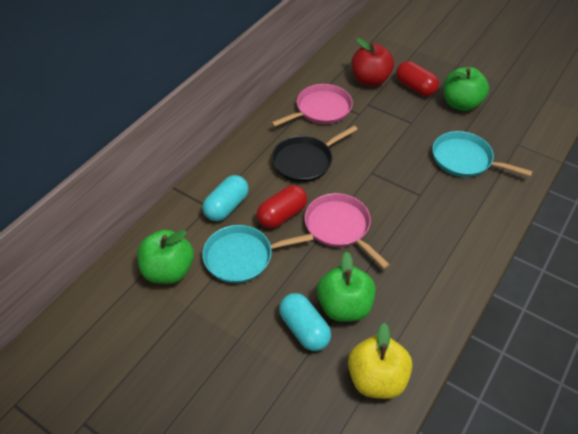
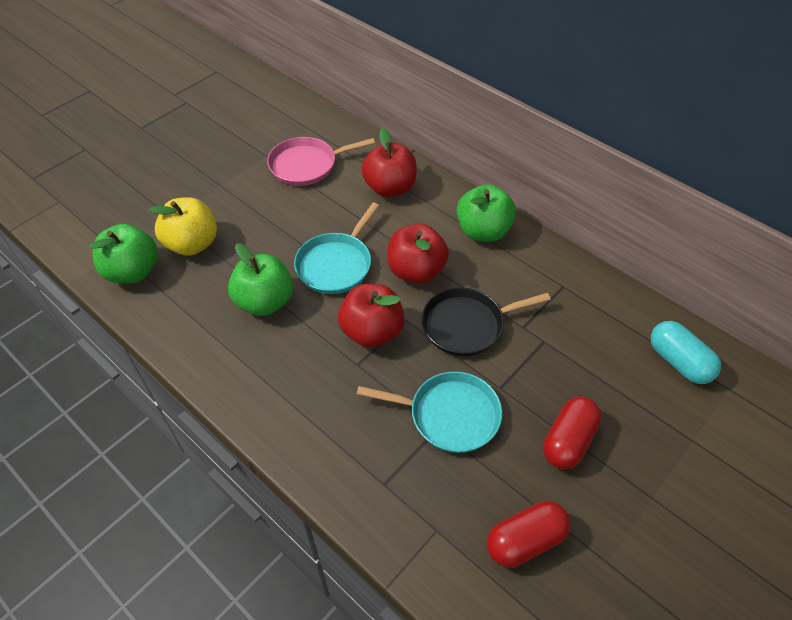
pink pan: [271,84,353,127] [304,193,390,269] = 2 -> [267,137,375,186] = 1
red apple: [351,38,394,86] = 1 -> [338,284,404,348] [361,128,417,197] [387,224,449,284] = 3
turquoise capsule: [203,175,249,221] [279,293,331,351] = 2 -> [651,321,721,384] = 1

